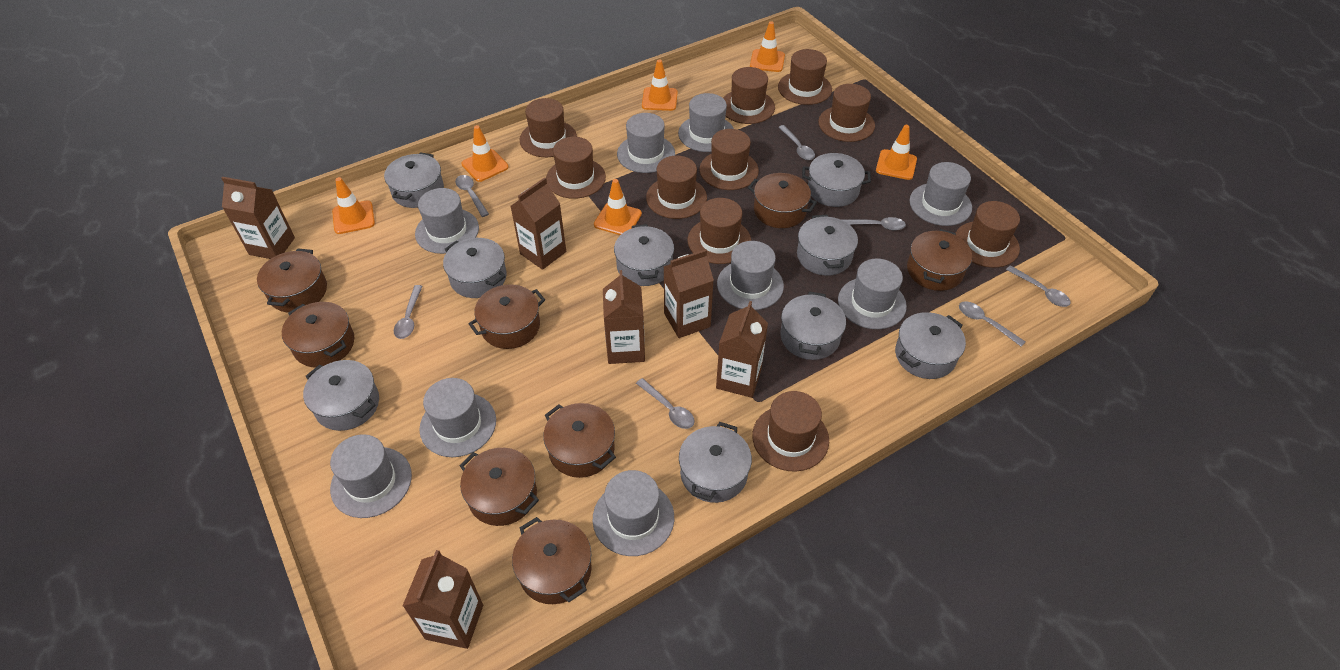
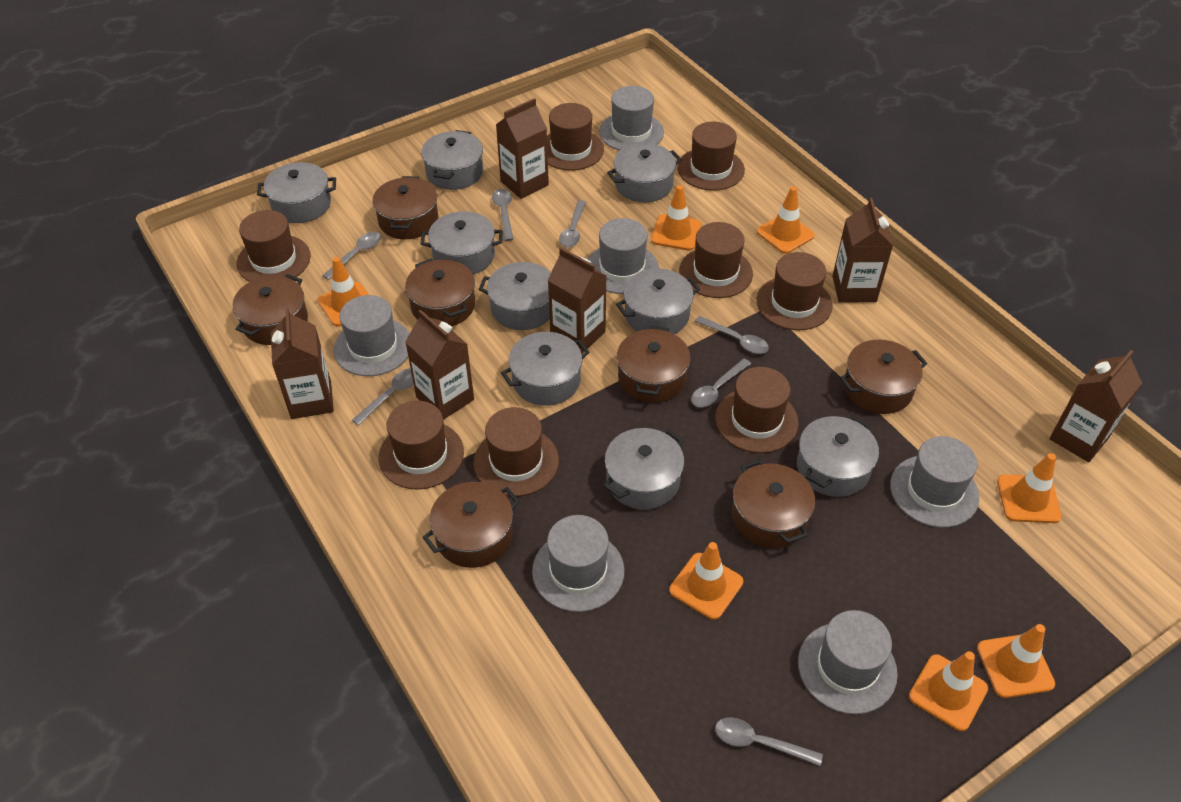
brown hat: [520,98,577,157] [546,137,606,199] [646,156,707,219] [687,198,751,264] [699,129,759,190] [723,67,775,124] [752,391,829,472] [778,49,832,105] [818,84,875,142] [956,201,1020,268] = 10 -> [237,210,311,282] [379,401,464,490] [473,407,559,497] [547,103,604,171] [677,122,745,191] [679,222,753,298] [715,367,799,453] [757,252,833,330] = 8
brown pot: [257,248,327,312] [282,302,355,368] [459,448,539,526] [468,284,545,349] [512,517,592,604] [543,403,616,478] [748,173,817,228] [907,229,972,291] = 8 -> [233,274,308,345] [372,176,438,239] [405,259,475,326] [423,482,520,568] [617,326,690,403] [732,459,815,548] [840,339,927,414] = 7
grey hat: [330,434,412,518] [415,188,479,254] [419,378,496,457] [593,470,674,556] [617,113,675,173] [678,93,734,152] [717,241,784,310] [838,258,907,329] [910,162,972,226] = 9 -> [334,295,410,376] [532,515,625,612] [588,218,659,294] [599,86,664,150] [798,610,898,714] [890,436,979,528] = 6
orange traffic cone: [332,177,375,234] [461,125,509,182] [594,179,642,235] [642,59,678,111] [750,21,785,72] [876,125,917,180] = 6 -> [318,257,369,326] [651,185,701,250] [669,542,743,620] [757,186,815,254] [909,651,988,731] [977,624,1055,698] [997,453,1062,523] = 7

